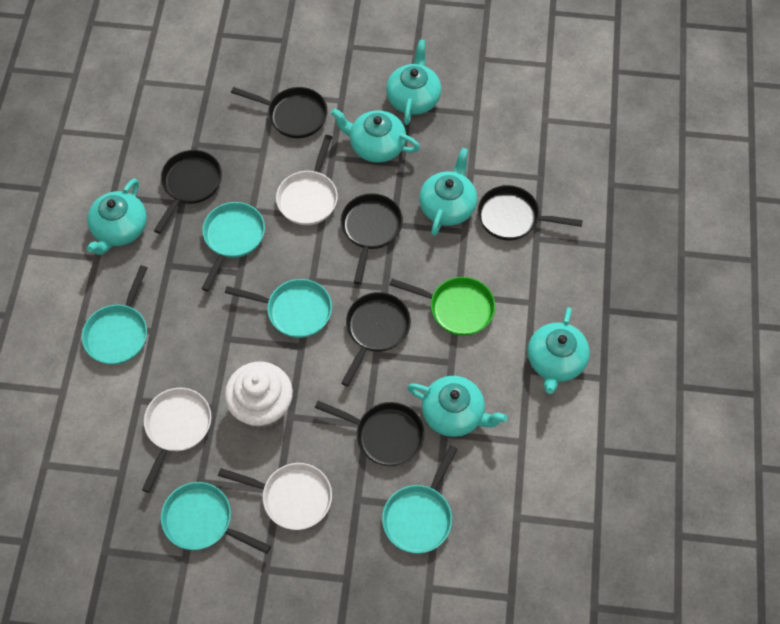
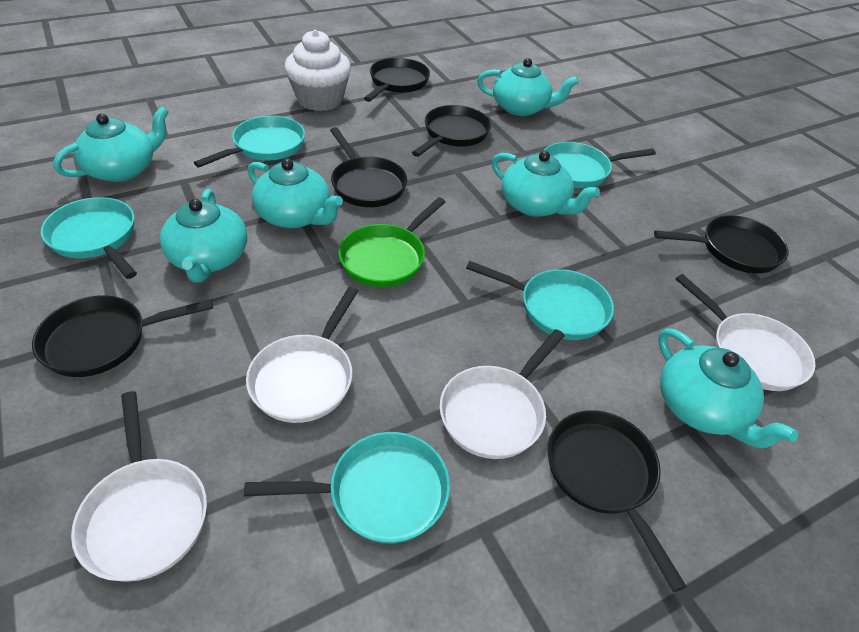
white pan: [142,388,211,493] [218,463,332,530] [276,135,338,225] = 3 -> [71,391,207,582] [246,287,358,423] [439,329,565,459] [676,274,816,391] = 4

